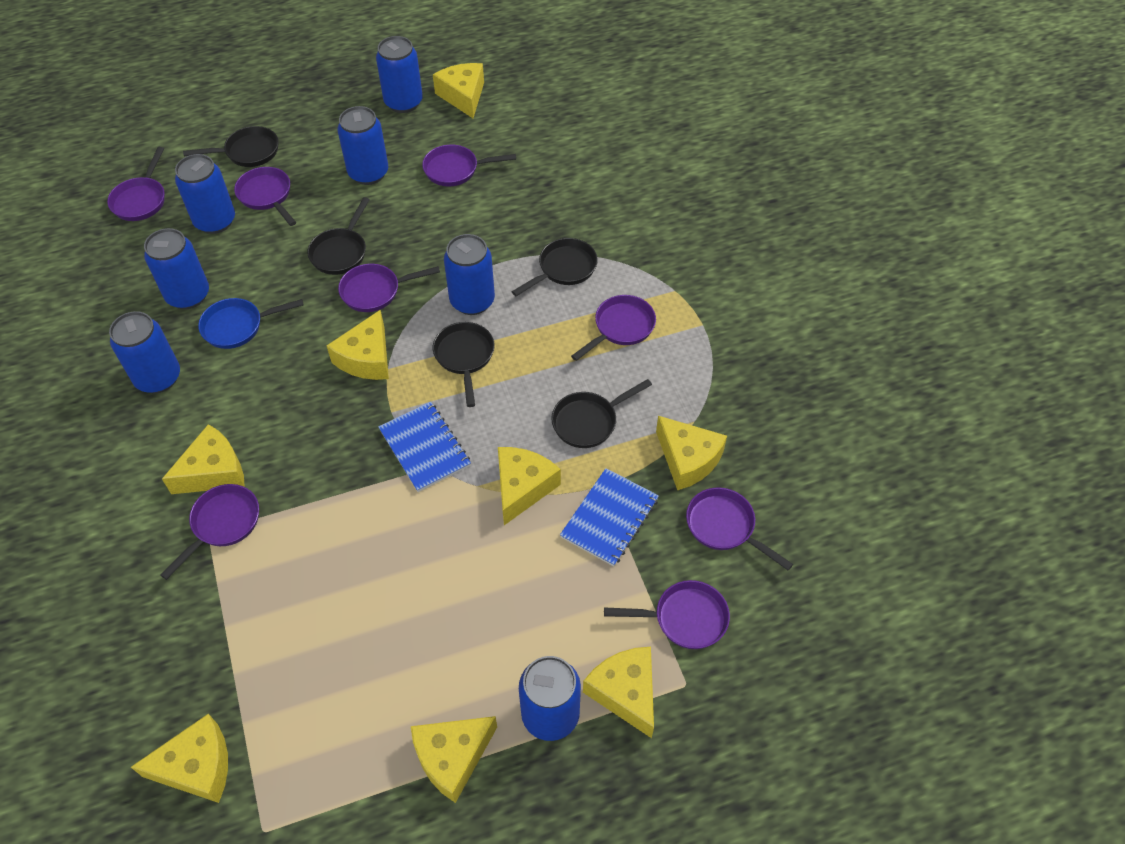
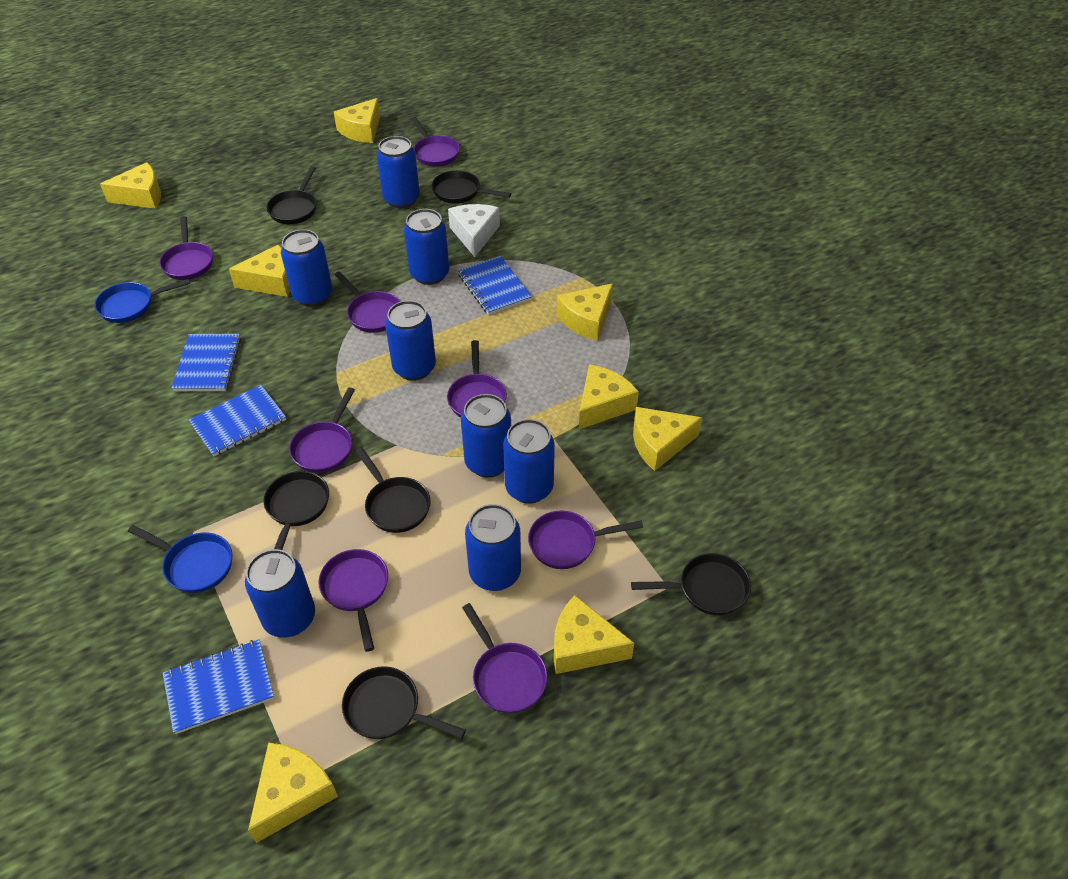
black pan: [183,126,279,167] [307,197,370,275] [433,322,495,407] [512,238,598,296] [551,379,652,448] = 5 -> [264,471,329,550] [267,166,316,224] [342,666,466,739] [355,447,431,533] [432,170,511,204] [631,553,751,616] = 6
blue can: [109,311,180,393] [144,228,209,309] [175,154,235,234] [338,106,388,185] [376,36,423,113] [444,234,495,315] [519,656,581,741] = 7 -> [245,549,315,637] [281,229,332,306] [377,136,420,208] [385,300,436,381] [404,209,449,285] [461,394,511,478] [465,504,521,591] [503,419,555,504] = 8
blue notebook: [378,402,471,492] [560,468,659,566] = 2 -> [163,639,274,734] [171,334,241,391] [189,385,286,456] [458,256,532,315] = 4
blue pan: [198,298,304,349] = 1 -> [95,279,190,323] [128,525,232,593] = 2
white cheese: none = 0 -> [448,204,500,257] = 1

